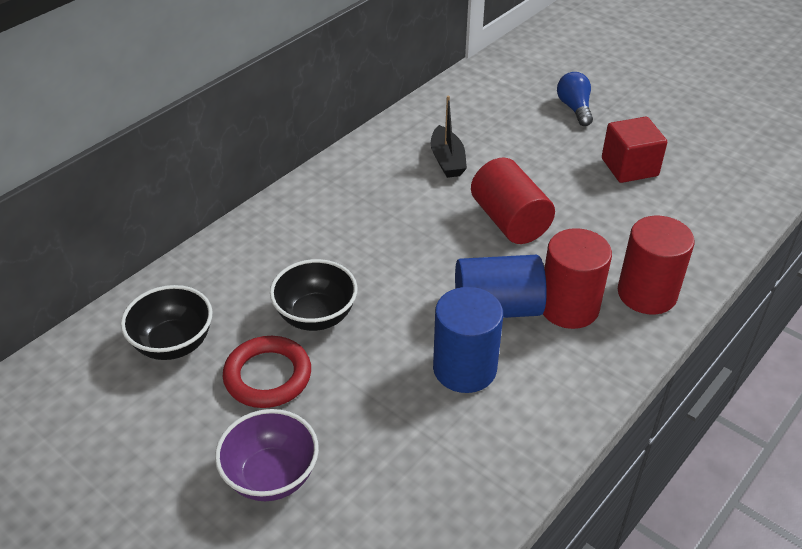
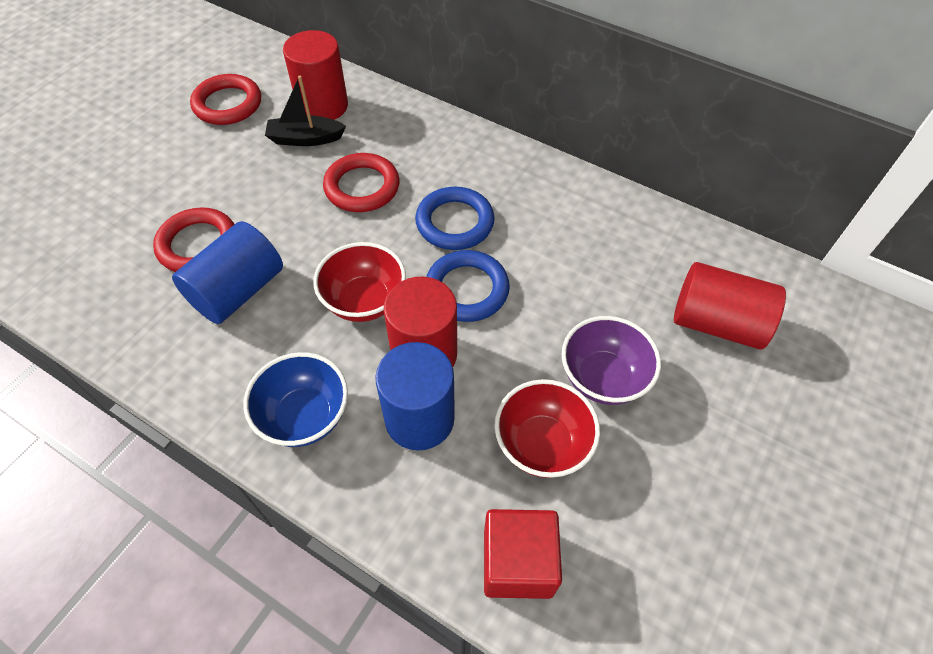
black bowl: [121,285,212,360] [270,259,357,331] = 2 -> none = 0
blue bowl: none = 0 -> [244,352,348,447] = 1
blue light bulb: [557,72,593,126] = 1 -> none = 0
blue ring: none = 0 -> [415,187,494,250] [426,250,510,322] = 2
red bowl: none = 0 -> [313,242,406,322] [494,379,600,478] = 2
red ring: [223,336,311,408] = 1 -> [153,207,235,272] [190,74,261,125] [323,153,399,212] = 3

